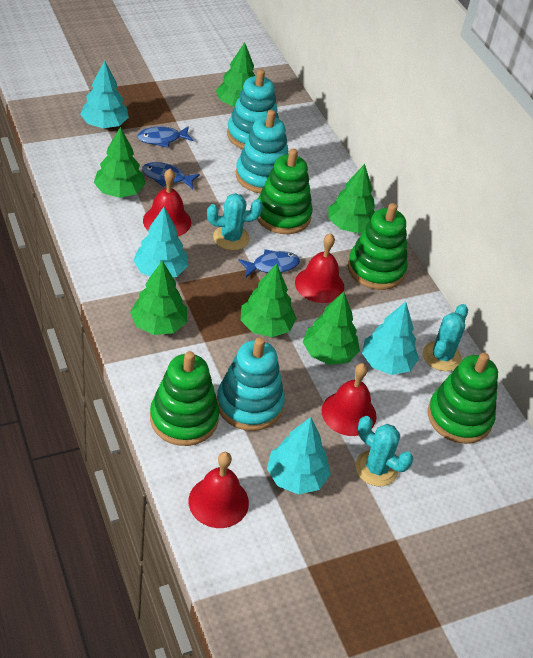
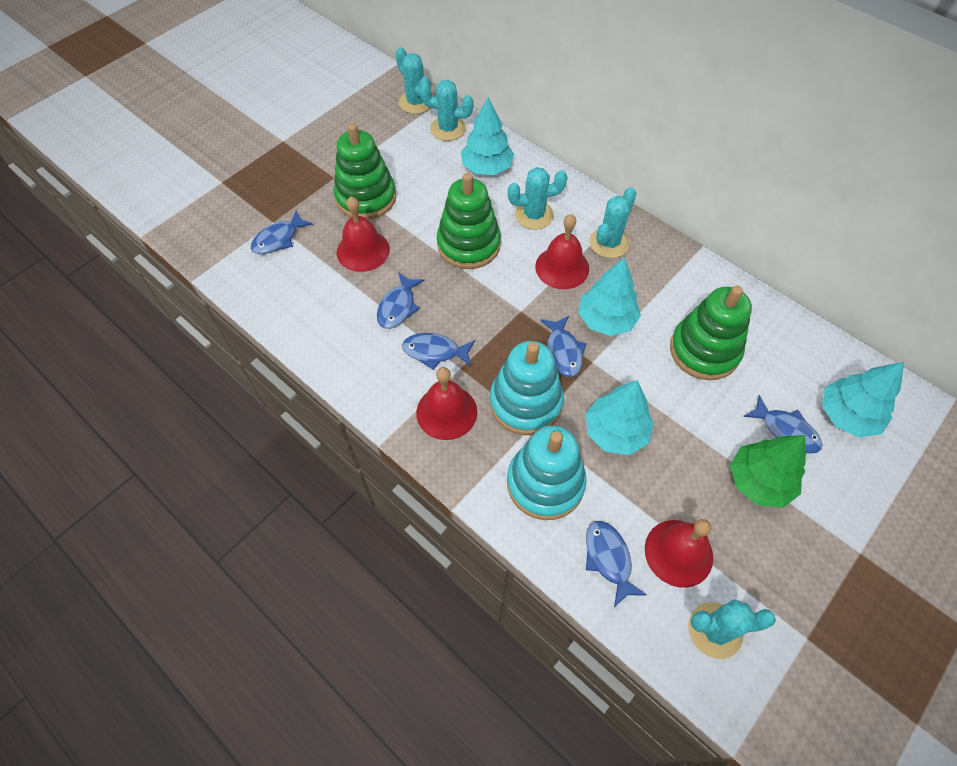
blue fish: [137,126,194,148] [142,162,200,189] [238,249,300,277] = 3 -> [251,211,313,254] [377,272,424,329] [402,333,475,370] [541,316,586,377] [586,521,646,607] [743,395,822,454] = 6
green stacking toy: [150,351,220,446] [257,149,313,234] [348,203,408,290] [428,353,498,444] = 4 -> [333,123,396,220] [437,173,501,269] [670,286,752,380] = 3
green tree: [94,127,146,198] [130,260,187,335] [216,42,255,107] [241,264,297,337] [303,292,360,365] [328,164,375,233] = 6 -> [730,435,806,508] = 1
turquoise cactus: [207,193,263,250] [355,416,413,487] [423,304,468,371] = 3 -> [396,48,431,114] [419,80,474,141] [508,167,567,230] [589,187,637,258] [688,600,776,659] = 5
turquoise stacking toy: [217,337,285,431] [227,69,279,149] [236,110,288,194] = 3 -> [490,341,564,435] [507,426,587,520] = 2

